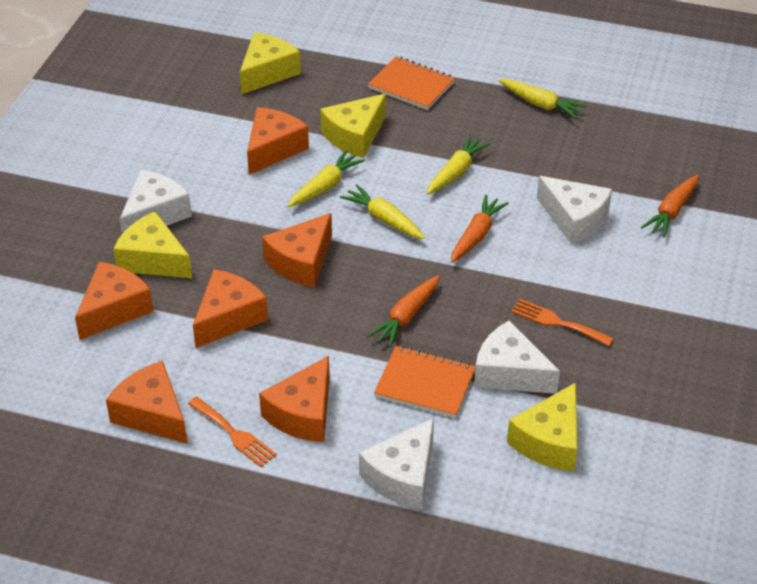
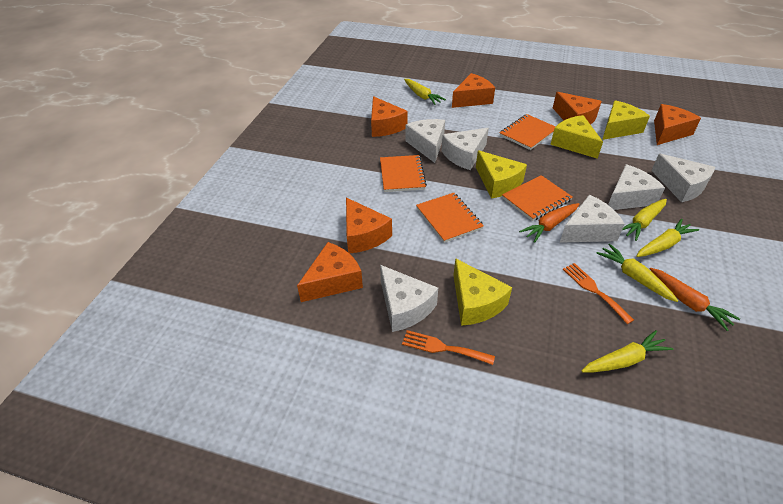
orange carrot: [367,275,440,348] [451,195,509,263] [641,174,699,237] = 3 -> [519,203,579,243] [650,268,740,331] = 2
orange notebook: [368,56,455,110] [374,346,476,418] = 2 -> [380,155,427,192] [416,193,484,243] [500,114,556,150] [502,175,573,221] = 4
white cheese: [120,170,192,234] [359,418,434,509] [474,320,560,394] [537,176,612,244] = 4 -> [380,265,438,332] [405,119,445,163] [442,128,489,170] [560,195,625,243] [608,164,665,210] [651,154,715,202] = 6
yellow carrot: [288,150,365,207] [340,184,425,239] [427,135,491,194] [498,79,587,119] = 4 -> [404,79,446,105] [582,330,673,373] [596,244,678,302] [622,199,667,241] [636,219,699,257] = 5

